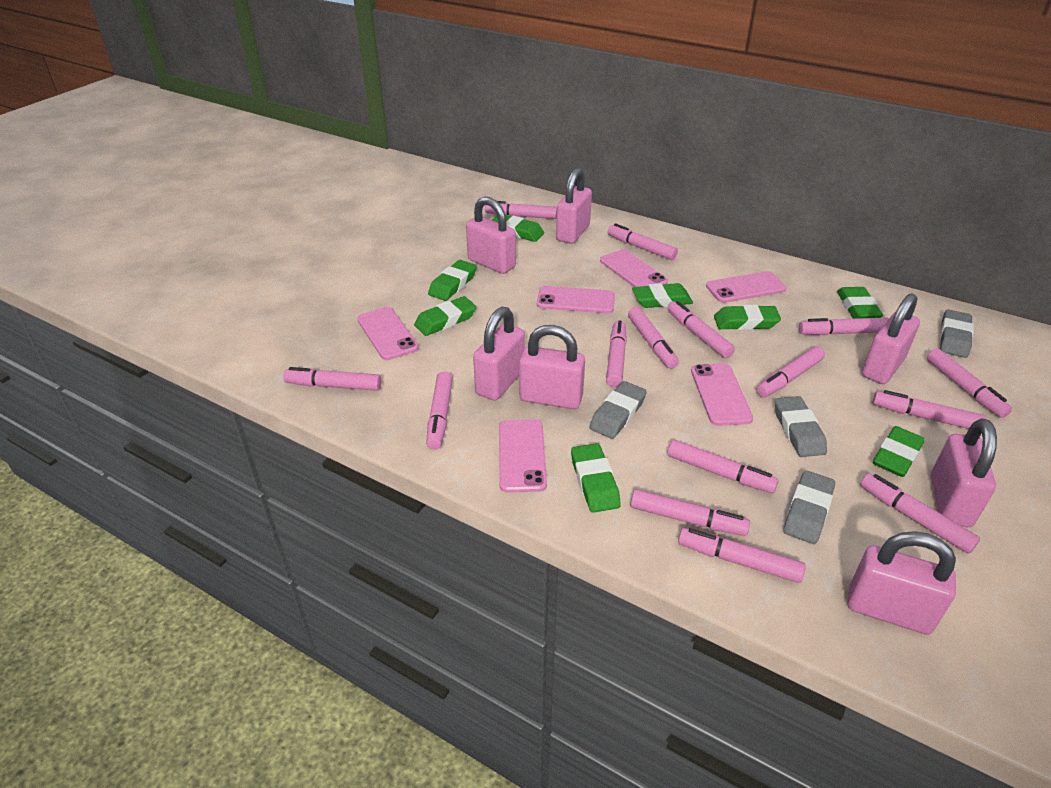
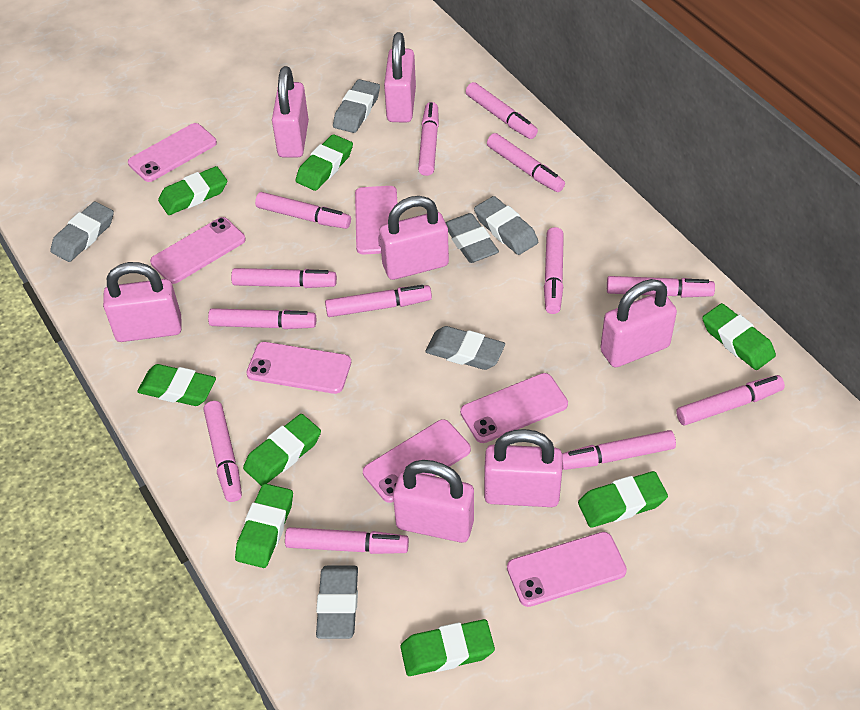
grey eraser: [589,381,647,439] [775,396,827,457] [783,471,835,544] [940,309,974,358] = 4 -> [50,201,114,262] [316,566,358,639] [333,79,380,133] [426,326,505,370] [445,213,499,263] [474,196,538,255] = 6
pink marker: [283,367,381,391] [426,371,453,450] [485,201,557,219] [606,320,627,387] [608,223,678,260] [628,307,679,369] [631,489,750,536] [667,440,779,493] [668,301,735,358] [678,528,806,583] [756,346,825,397] [799,317,889,335] [860,473,980,554] [873,390,986,429] [927,348,1012,418] = 15 -> [204,401,242,502] [208,308,316,329] [231,268,337,288] [255,192,351,229] [285,527,409,554] [325,285,432,317] [418,102,439,176] [466,82,538,139] [487,133,565,192] [544,227,564,314] [562,430,676,470] [607,276,715,298] [676,375,785,425] = 13
pink phone: [357,307,419,360] [499,420,547,493] [537,286,615,314] [600,249,668,287] [691,363,753,426] [706,271,786,303] = 6 -> [128,123,217,182] [150,217,246,284] [246,342,351,394] [355,186,397,254] [363,419,471,503] [460,373,568,443] [507,532,627,607] = 7

